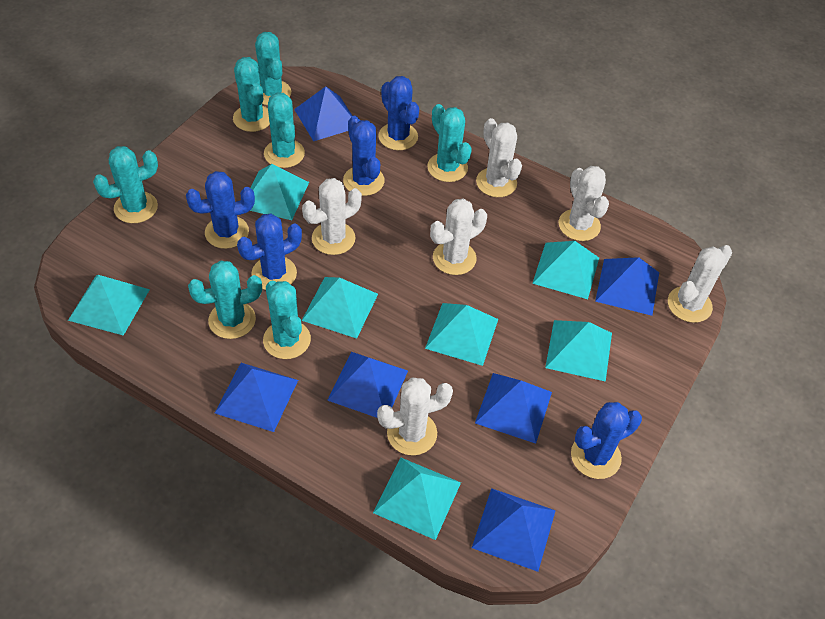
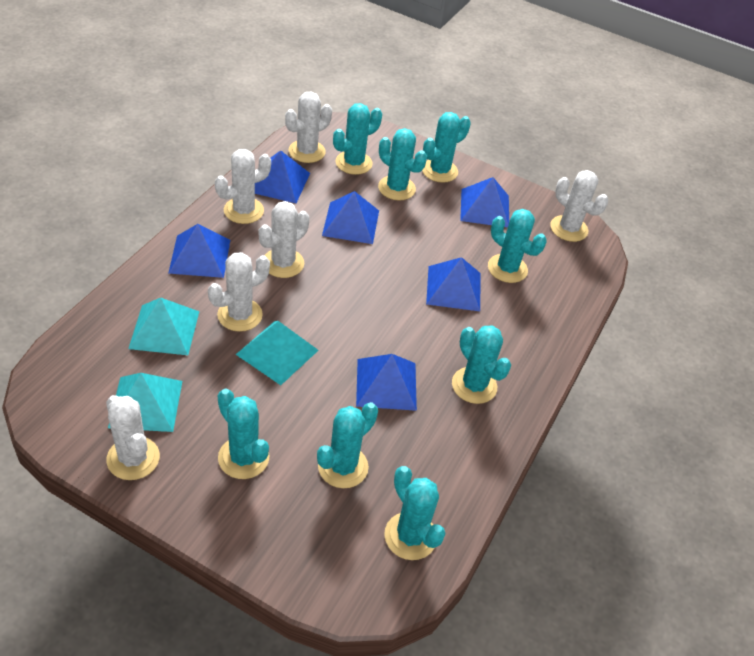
blue cactus: [186,171,255,249] [237,214,302,290] [343,116,385,196] [378,76,419,150] [571,402,642,479] = 5 -> none = 0
turquoise cactus: [93,146,158,223] [188,261,262,339] [233,57,270,132] [255,32,291,105] [263,281,311,359] [264,93,305,168] [427,104,472,182] = 7 -> [218,389,269,479] [317,402,378,488] [333,103,382,175] [378,128,427,200] [384,466,446,560] [422,112,471,183] [452,325,511,404] [488,209,547,283] = 8
turquoise pyramid: [68,275,150,336] [250,164,309,220] [302,277,378,339] [373,457,461,540] [425,303,498,366] [532,241,599,299] [545,320,612,382] = 7 -> [108,373,182,432] [128,298,199,355] [236,321,319,385] = 3

